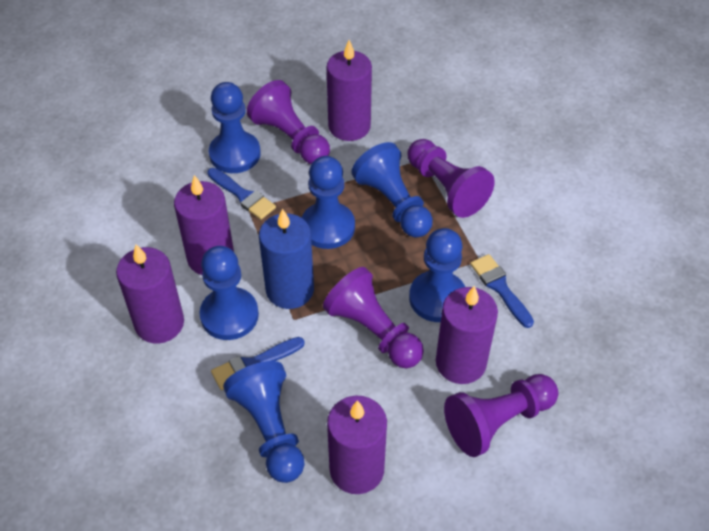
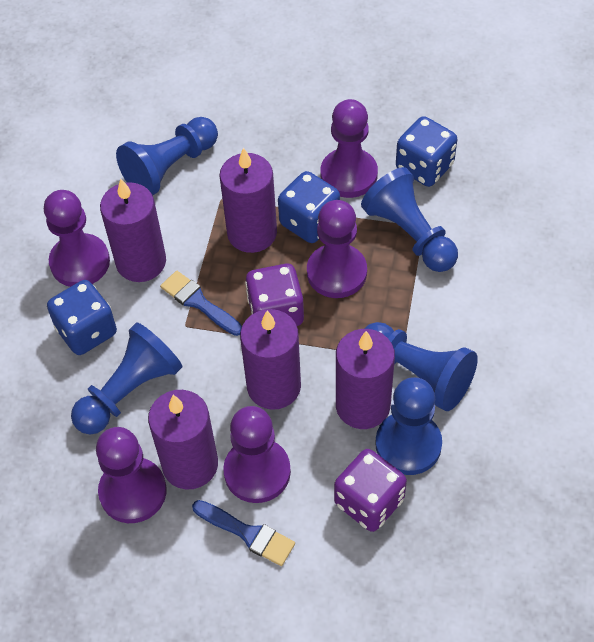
blue brush: [207,168,276,220] [211,337,305,390] [470,254,534,328] = 3 -> [160,271,242,336] [192,500,295,566] = 2
blue candle: [259,208,314,309] = 1 -> none = 0
blue dice: none = 0 -> [47,280,117,355] [278,171,340,243] [396,116,457,187] = 3
blue pawn: [199,246,259,340] [209,82,261,173] [223,361,304,483] [302,156,355,249] [351,142,433,238] [409,228,465,322] = 6 -> [71,322,182,434] [116,117,218,195] [361,167,458,272] [364,322,478,411] [376,377,442,475] = 5
purple dice: none = 0 -> [245,264,304,326] [334,449,407,532] = 2
purple pawn: [247,80,330,164] [323,267,424,368] [407,139,495,218] [444,374,558,457] = 4 -> [44,190,110,287] [96,427,167,523] [223,406,291,503] [307,200,367,298] [320,99,378,198] = 5

